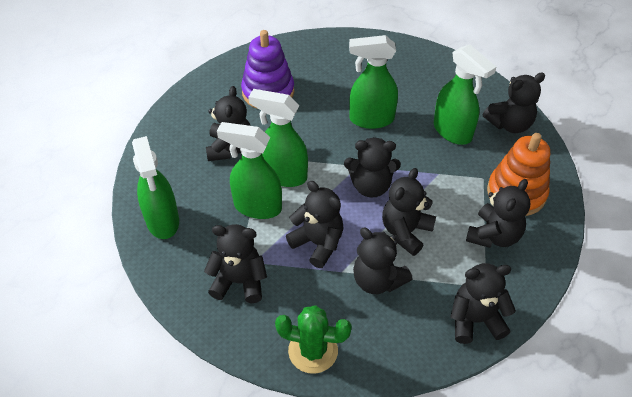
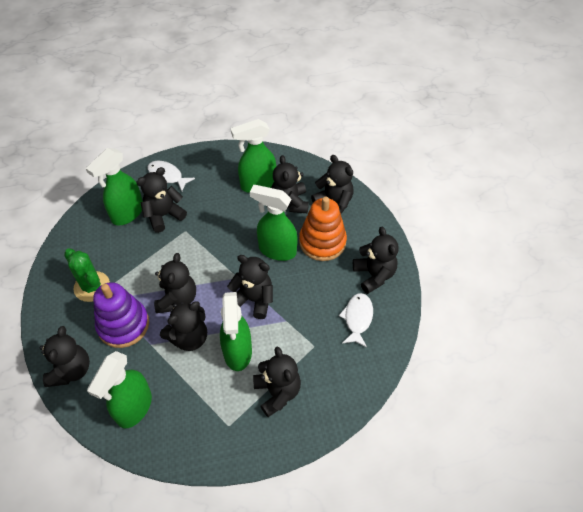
white fish: none = 0 -> [148,161,195,191] [339,293,373,348] = 2

